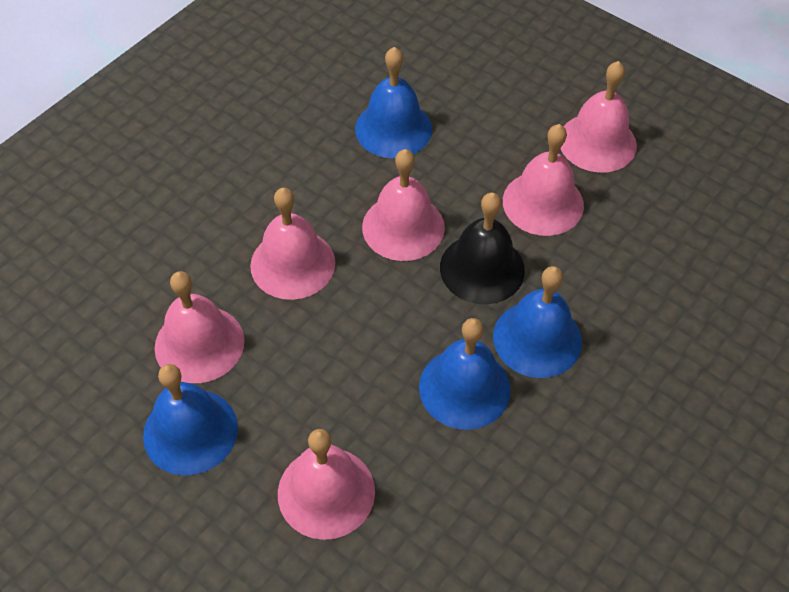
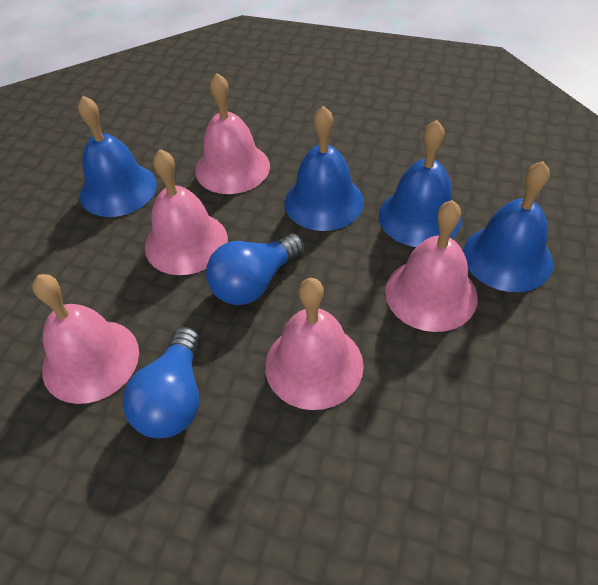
black bell: [440,192,525,304] = 1 -> none = 0
blue light bulb: none = 0 -> [123,327,200,438] [206,234,304,305] = 2
pink bell: [155,271,244,383] [250,188,335,300] [278,429,375,540] [362,149,445,261] [503,124,584,236] [560,61,637,173] = 6 -> [32,274,139,404] [145,149,228,275] [195,73,270,194] [265,278,364,410] [385,200,478,332] = 5

